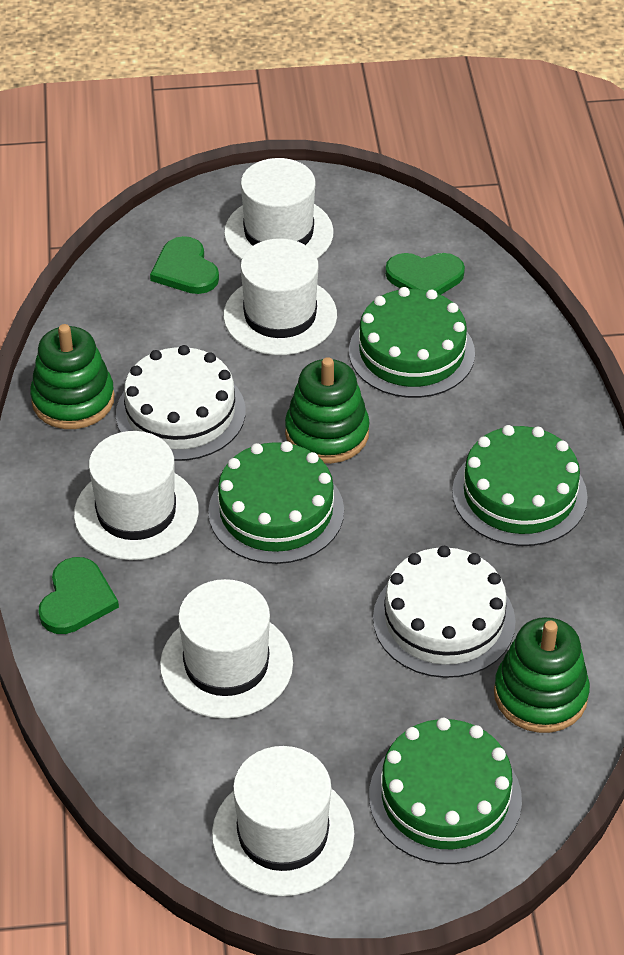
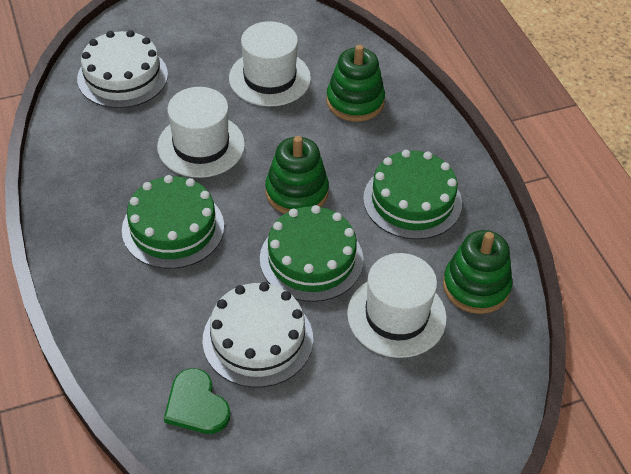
green cake: [208,441,344,564] [349,287,475,398] [369,718,522,864] [452,425,588,546] = 4 -> [122,175,224,269] [260,205,364,302] [363,150,462,239] = 3
green heart: [38,557,119,634] [150,236,219,294] [385,253,465,295] = 3 -> [164,368,230,434] = 1
white hat: [74,431,199,560] [160,579,293,719] [212,746,354,896] [223,239,337,355] [224,158,334,260] = 5 -> [157,87,245,178] [229,21,311,106] [347,253,447,358] = 3

